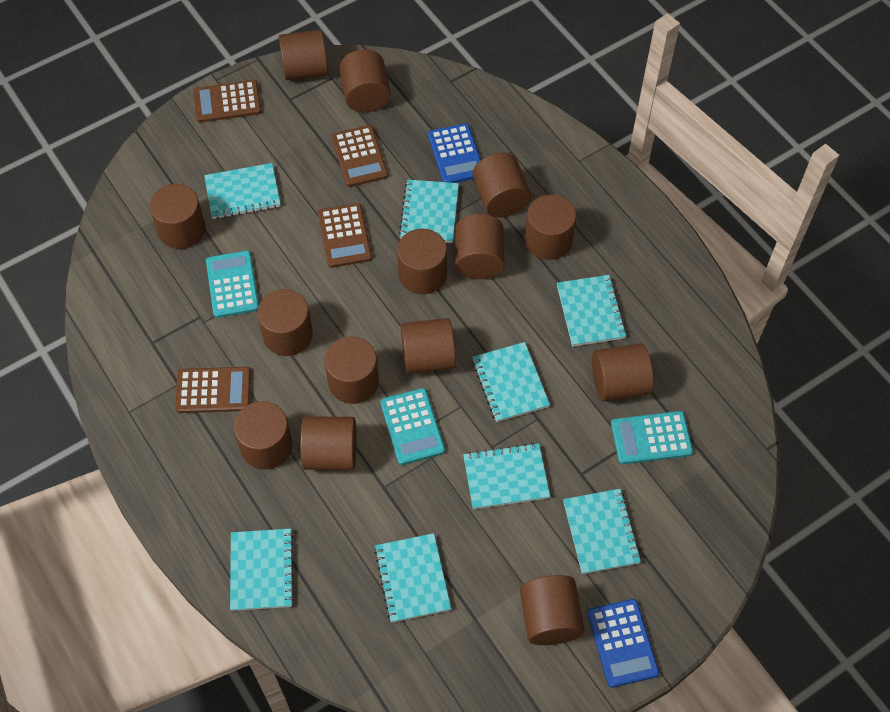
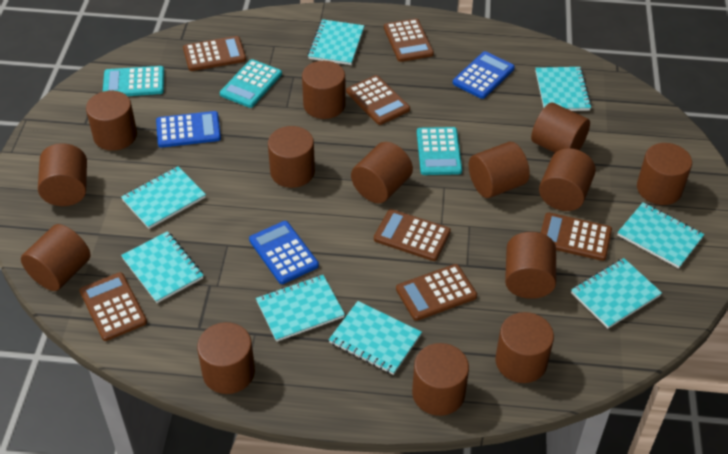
blue calculator: [428,123,481,183] [587,599,659,688] = 2 -> [156,111,221,148] [249,221,319,284] [453,51,515,99] = 3
brown calculator: [175,367,251,413] [193,80,261,123] [318,203,372,268] [331,125,388,187] = 4 -> [80,272,147,341] [183,36,246,71] [346,75,410,125] [374,209,451,261] [384,18,434,62] [396,264,477,321] [541,212,612,261] = 7

